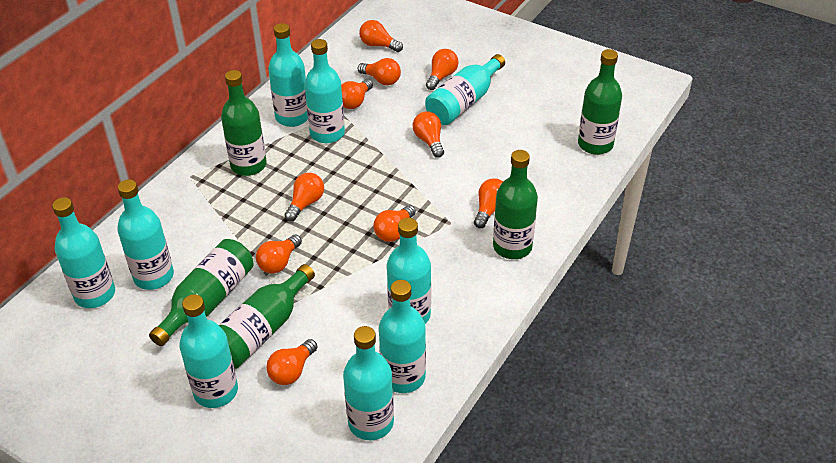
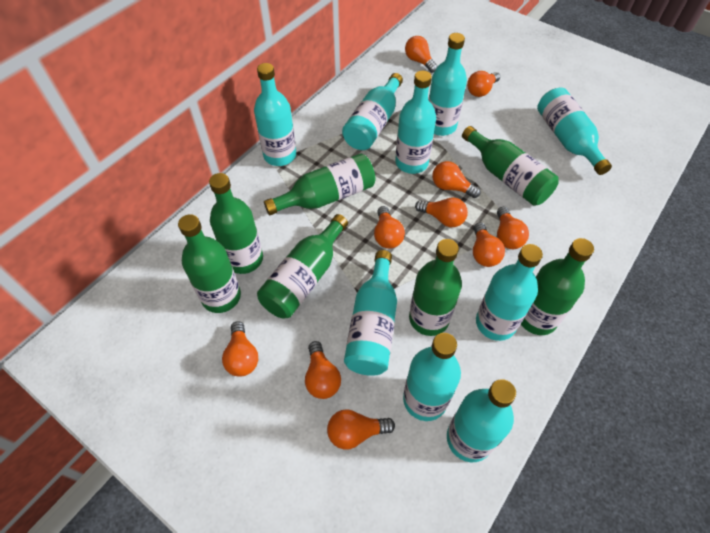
green bottle: [149,239,254,346] [219,264,315,369] [221,70,267,176] [493,150,538,259] [578,49,622,155] = 5 -> [178,214,241,313] [209,173,263,274] [257,214,348,319] [264,153,375,215] [409,239,462,336] [462,126,559,206] [521,238,594,335] = 7

